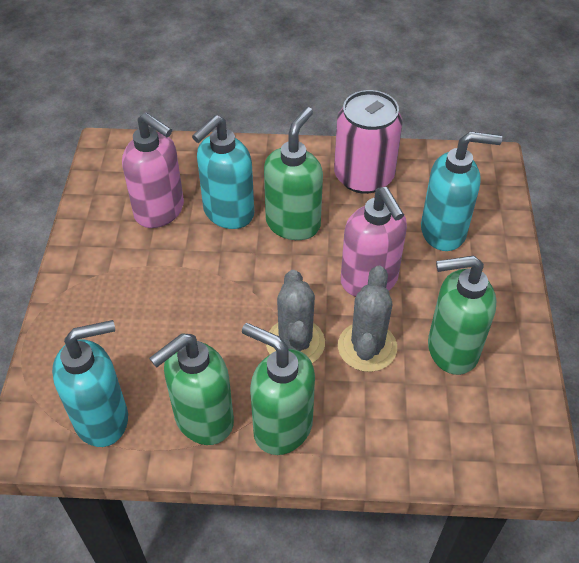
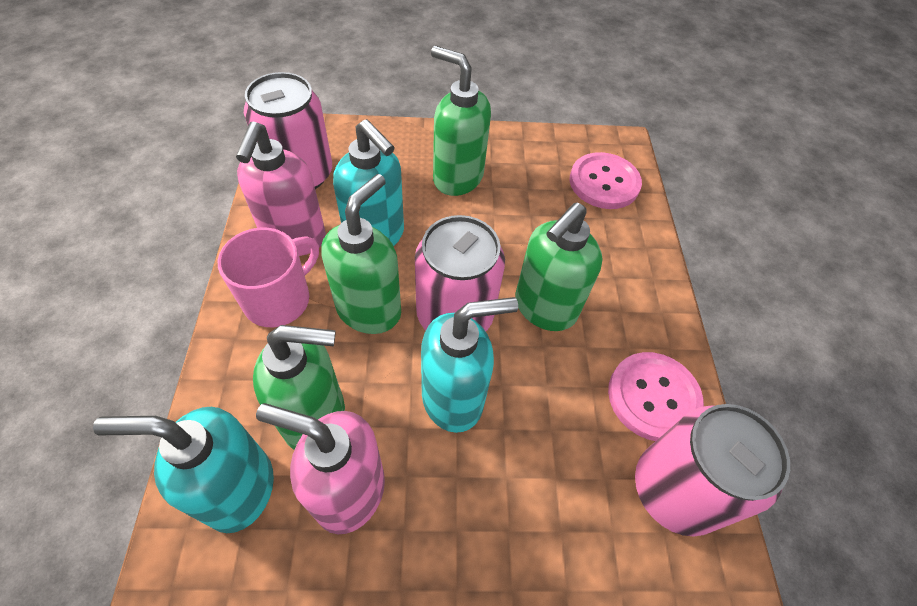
grey cactus: [266,270,325,363] [338,266,397,372] = 2 -> none = 0
pink button: none = 0 -> [570,152,642,209] [608,352,704,441] = 2
pink can: [334,90,403,194] = 1 -> [244,72,332,189] [415,215,505,331] [635,404,790,537] = 3
pink mug: none = 0 -> [218,228,319,327] = 1

